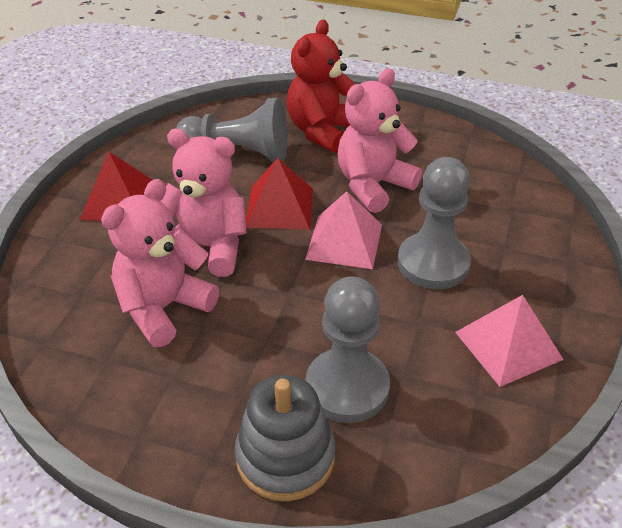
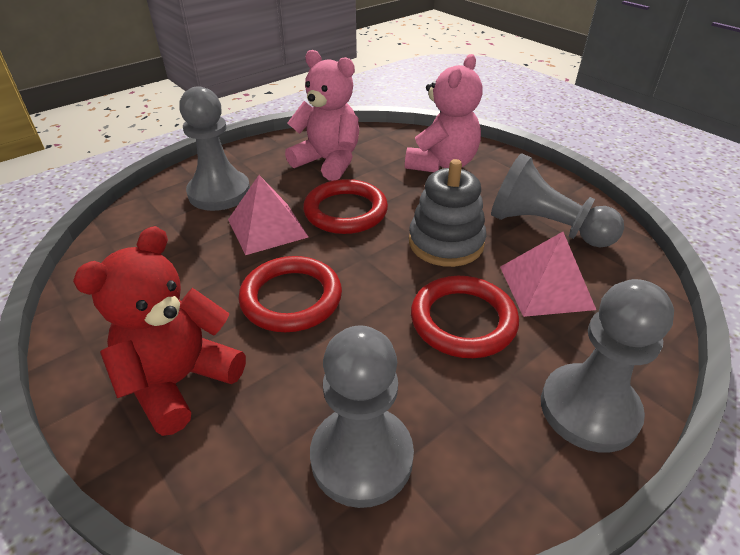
grey pawn: [176,98,288,162] [305,277,390,423] [397,157,471,289] = 3 -> [179,86,250,211] [310,325,414,508] [491,154,624,248] [541,279,674,453] = 4
pink teddy bear: [101,179,219,347] [161,129,247,277] [338,69,422,213] = 3 -> [285,50,359,181] [405,54,483,172] = 2
red pyramid: [80,151,152,221] [246,158,313,230] = 2 -> none = 0
red ring: none = 0 -> [238,256,342,332] [303,179,388,234] [411,276,519,358] = 3

